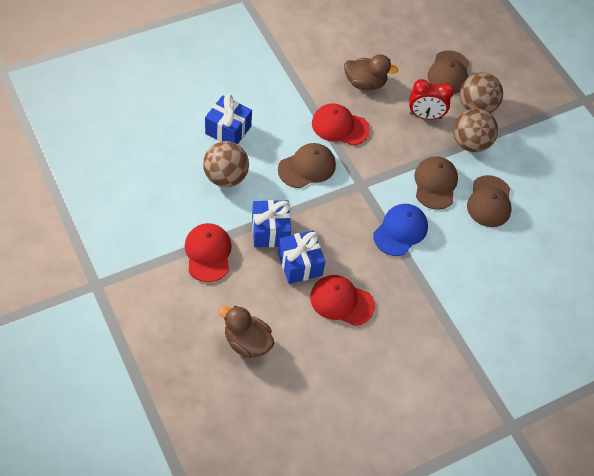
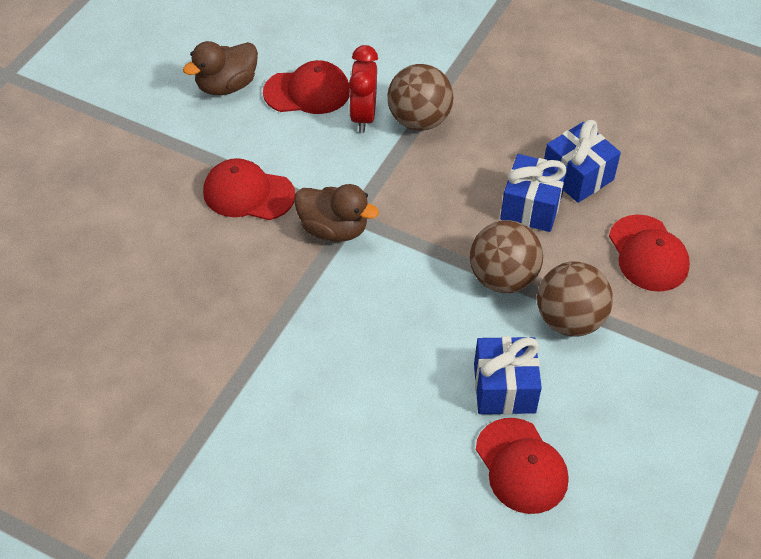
blue cap: [373,204,428,256] = 1 -> none = 0
brown cap: [278,143,336,188] [414,156,458,210] [428,50,469,94] [467,175,512,227] = 4 -> none = 0
red cap: [185,223,232,282] [310,275,375,326] [312,103,370,146] = 3 -> [203,158,295,220] [263,60,350,114] [476,418,569,514] [609,215,690,292] = 4

